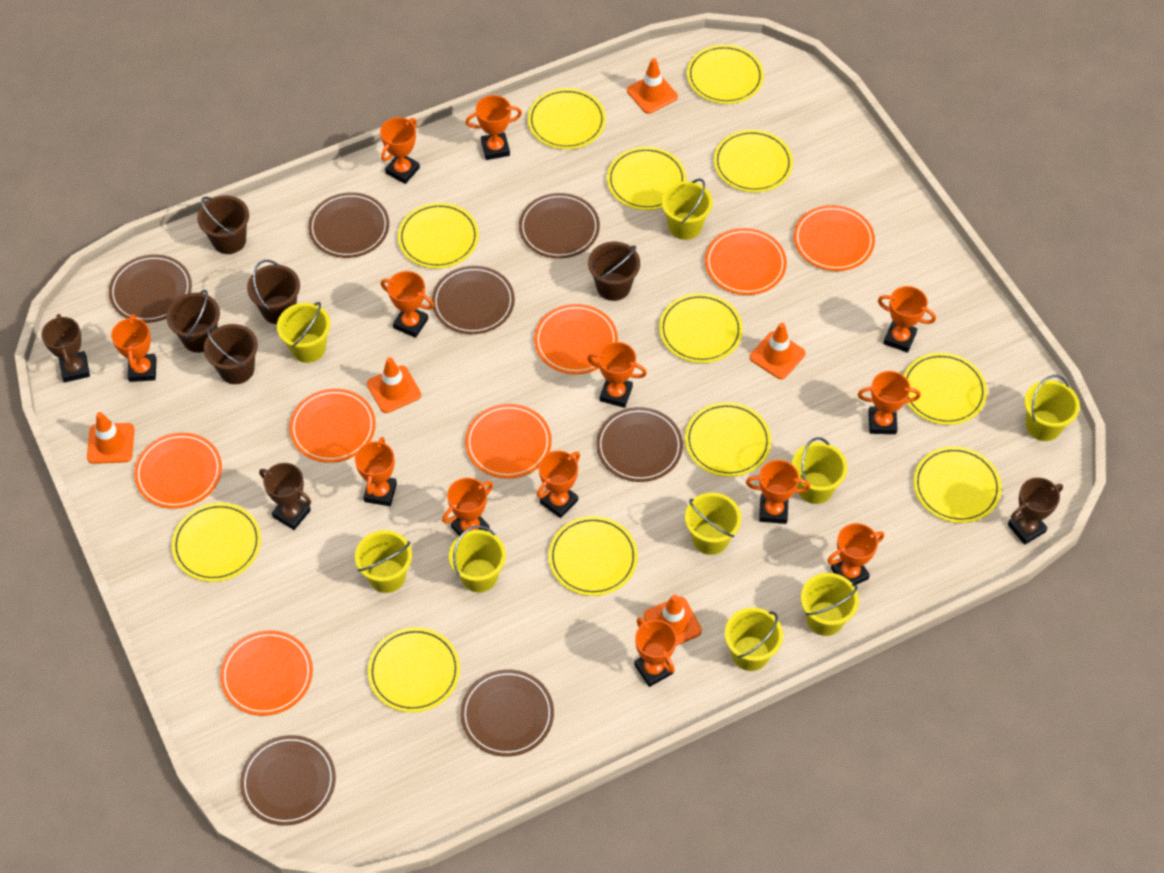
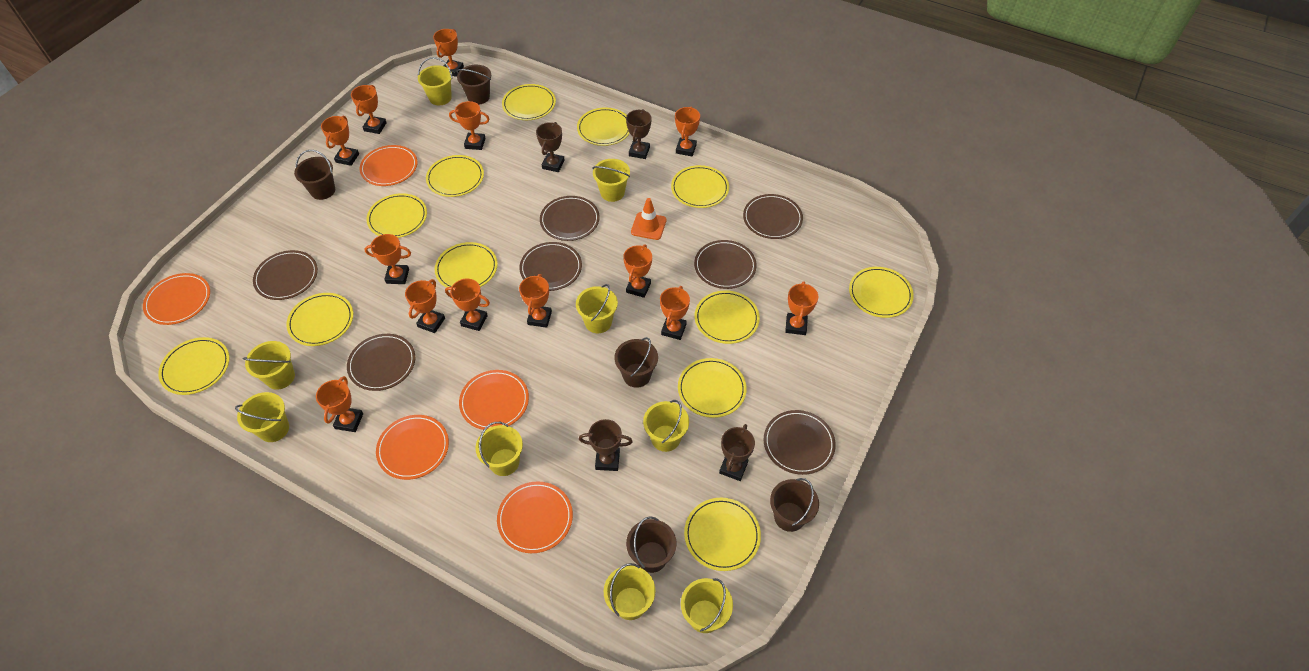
brown trophy: [41,314,90,383] [259,463,311,530] [1008,477,1063,545] = 3 -> [536,122,565,172] [579,419,633,471] [626,109,652,159] [719,424,755,481] = 4
orange plate: [134,433,222,509] [220,631,313,716] [289,389,376,463] [465,404,552,479] [534,304,618,374] [705,228,787,295] [794,205,875,271] = 7 -> [143,273,210,325] [359,145,417,186] [376,415,449,480] [459,370,529,430] [497,481,573,553] = 5
orange traffic cone: [87,412,134,464] [367,357,421,413] [627,58,678,114] [643,594,702,646] [750,323,805,379] = 5 -> [631,198,666,240] = 1

